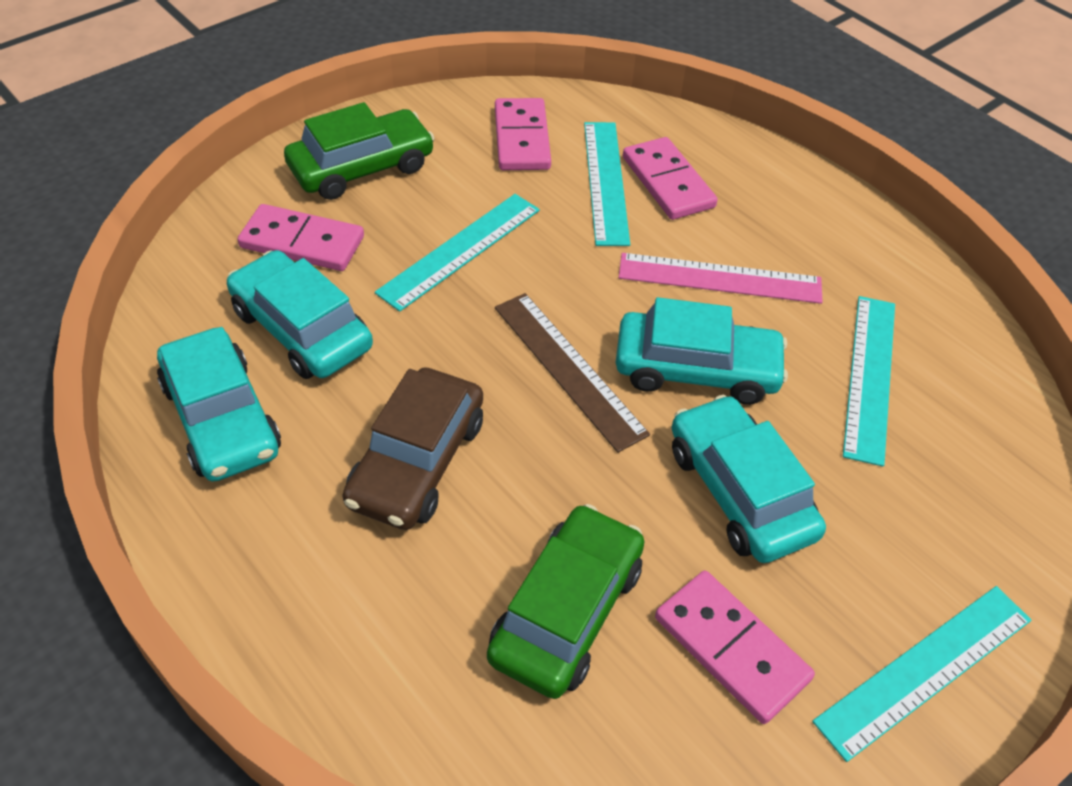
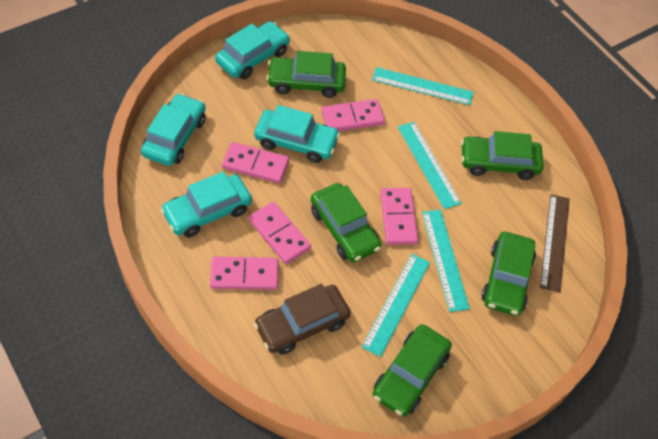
green car: [284,102,435,200] [487,504,644,699] = 2 -> [266,51,346,98] [311,183,381,262] [373,324,452,417] [461,131,544,180] [481,232,536,316] = 5
pink domino: [238,204,364,271] [495,98,551,170] [623,137,718,220] [655,571,815,724] = 4 -> [210,257,279,290] [222,142,289,183] [248,202,311,264] [321,99,385,131] [380,188,418,245] = 5
pink ruler: [619,253,823,304] = 1 -> none = 0

